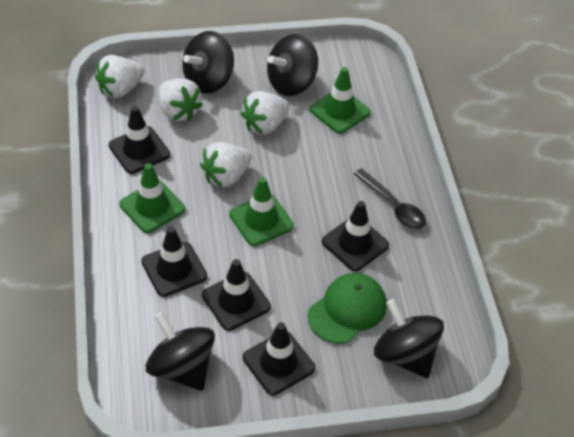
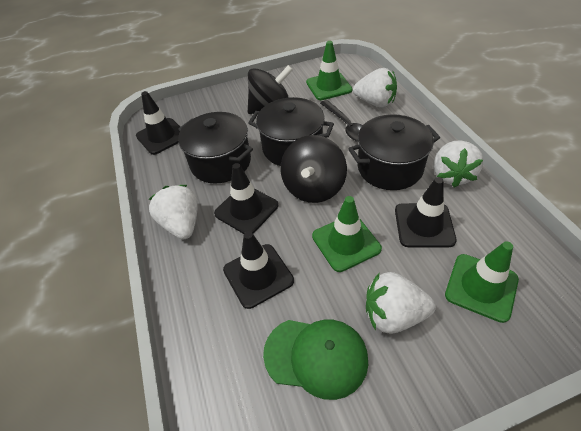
black pot: none = 0 -> [178,112,253,184] [248,97,334,166] [348,114,440,190] = 3
black spinning top: [146,312,215,391] [182,31,234,94] [267,34,318,96] [374,299,444,378] = 4 -> [248,65,293,114] [281,135,347,203] = 2
black traffic cone: [109,106,170,174] [141,226,207,297] [202,259,271,331] [243,322,315,395] [322,201,389,271] = 5 -> [136,91,180,155] [214,163,278,234] [223,231,294,309] [395,177,457,247] = 4

